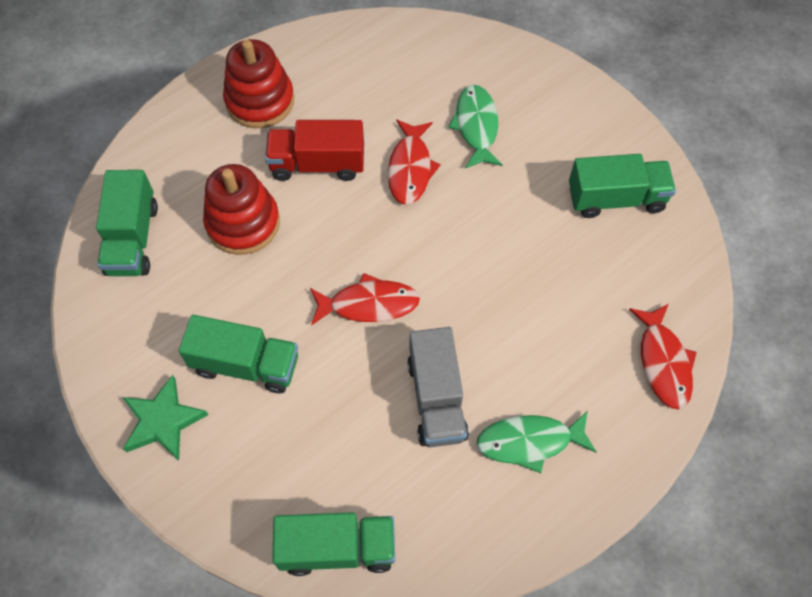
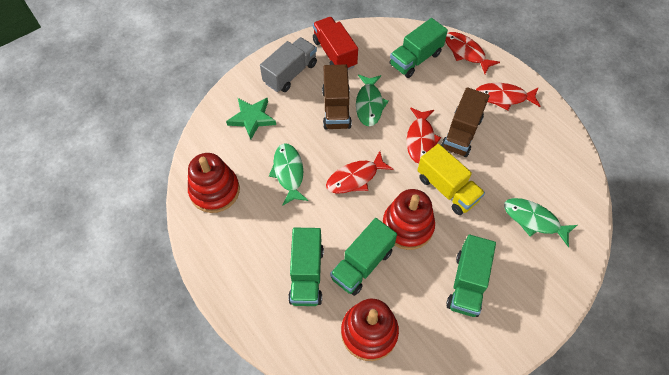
brown truck: none = 0 -> [322,64,352,130] [441,87,489,157] = 2
green fish: [448,85,503,168] [477,411,597,473] = 2 -> [269,143,308,206] [356,75,389,126] [504,198,577,247] = 3
red fish: [310,273,420,326] [388,119,441,205] [629,304,697,409] = 3 -> [326,151,394,194] [407,107,441,164] [445,32,500,74] [476,83,541,111] = 4
red stacking toy: [203,164,280,255] [223,39,294,128] = 2 -> [188,153,240,213] [341,299,399,361] [383,189,435,250] = 3
yellow truck: none = 0 -> [417,144,485,215] = 1

